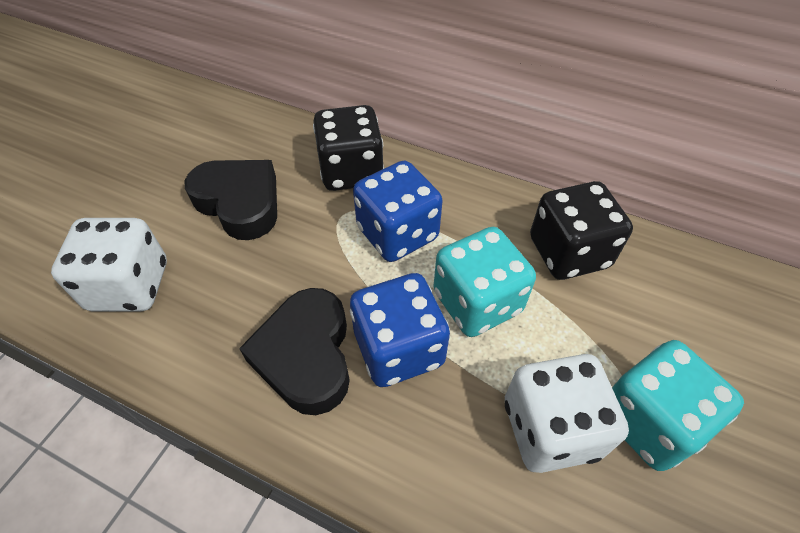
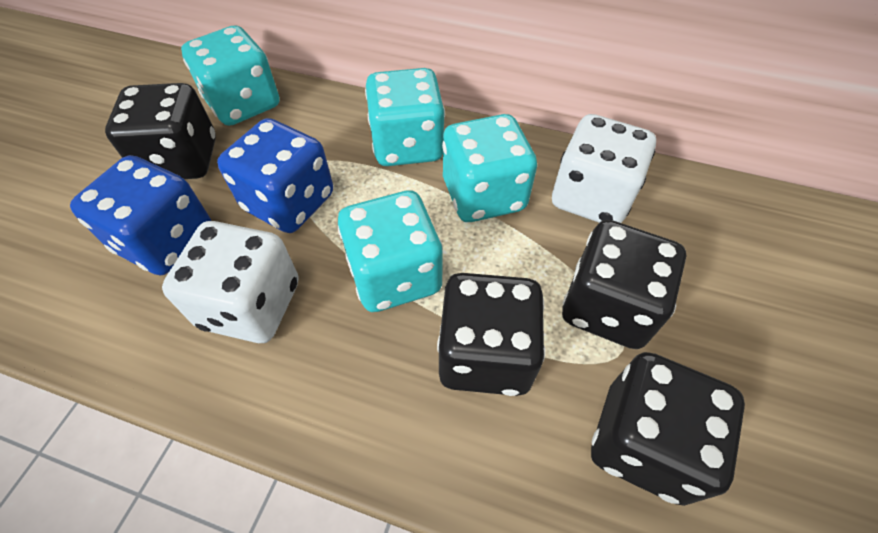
black dice: [313,105,384,191] [530,181,633,280] = 2 -> [105,83,216,179] [437,273,545,396] [562,220,686,349] [591,352,745,506] = 4
black heart: [185,160,277,240] [239,288,350,415] = 2 -> none = 0
turquoise dice: [433,227,536,337] [612,340,744,471] = 2 -> [181,25,280,126] [338,190,443,312] [365,68,445,166] [442,114,537,222] = 4

